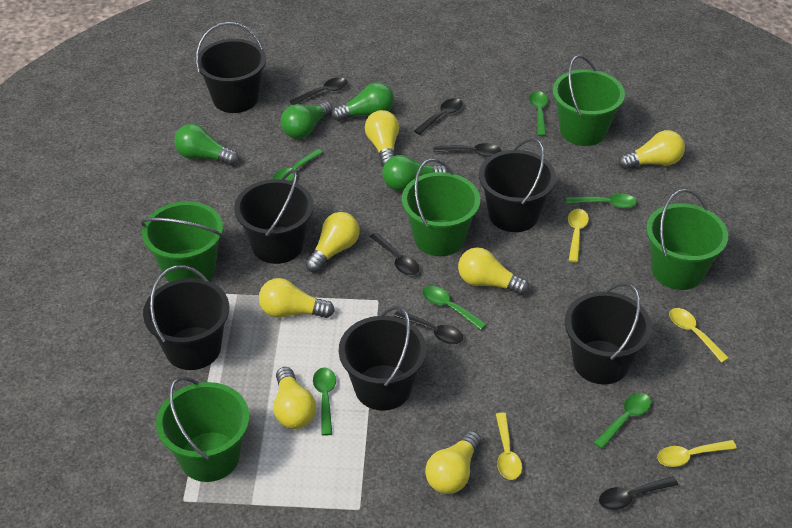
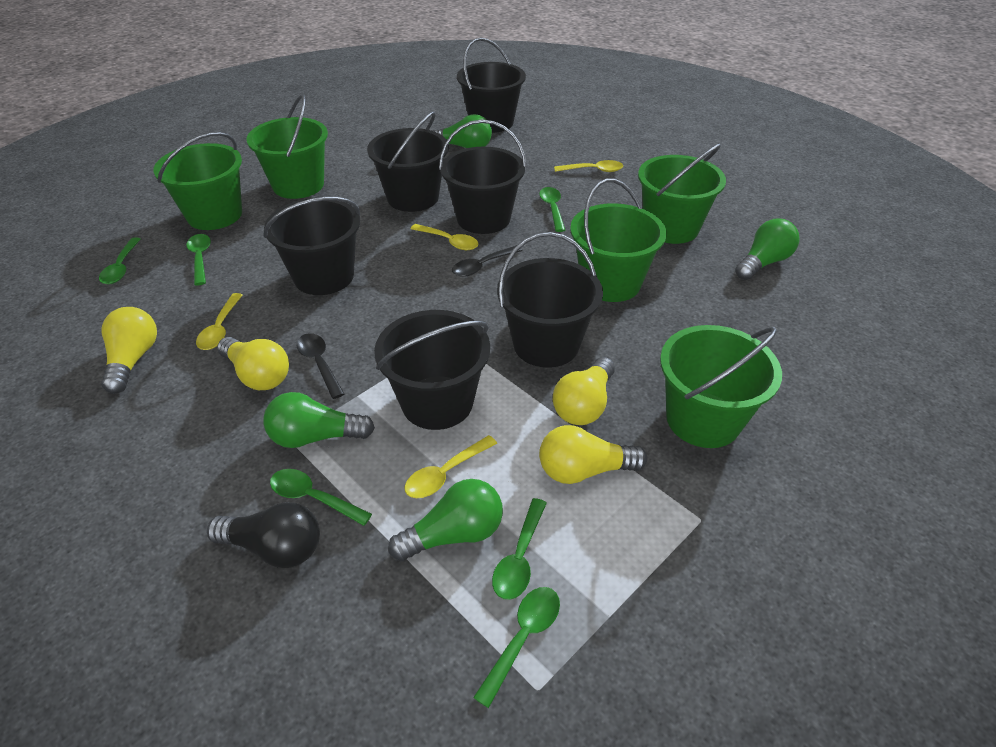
black light bulb: none = 0 -> [207,502,320,568] = 1
black spoon: [289,77,348,105] [370,232,419,275] [394,310,463,344] [414,98,463,135] [433,143,501,157] [599,476,678,510] = 6 -> [297,333,345,399] [452,245,523,277] = 2
yellow light bulb: [259,278,335,318] [273,367,316,429] [305,212,360,272] [365,110,399,167] [425,430,481,494] [458,247,529,295] [618,130,685,169] = 7 -> [101,307,157,394] [217,337,289,390] [539,425,647,484] [553,357,615,425] = 4

